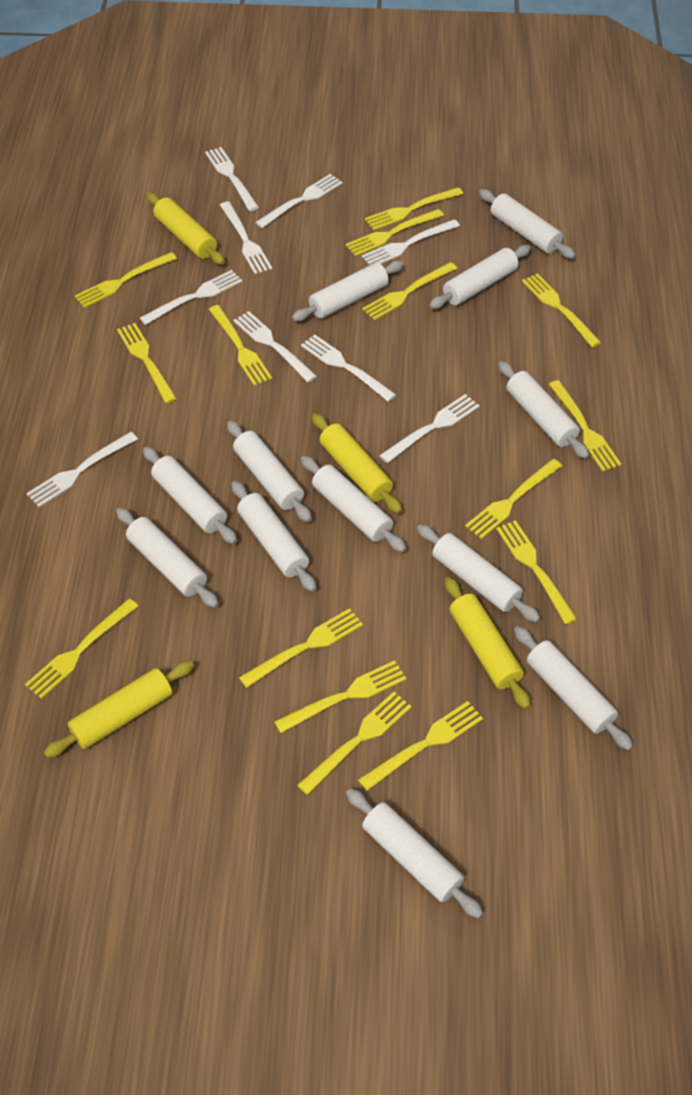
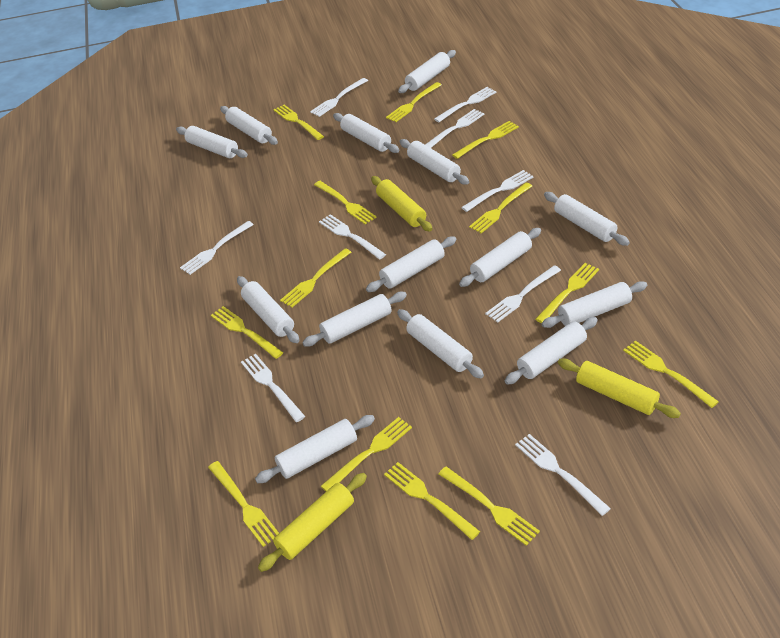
white rolling pin: [116,508,219,608] [143,447,237,544] [227,420,312,522] [232,481,316,592] [292,260,404,321] [301,456,406,552] [346,788,483,919] [417,524,540,622] [429,245,531,309] [479,189,576,259] [498,361,589,459] [514,626,633,750] = 12 -> [176,126,248,158] [220,106,278,145] [237,276,299,343] [255,415,375,483] [302,292,407,346] [333,113,400,153] [366,236,456,292] [397,309,484,378] [398,50,456,93] [399,139,469,185] [459,228,541,287] [505,317,598,385] [541,281,647,328] [544,192,630,246] = 14
yellow fork: [25,598,138,699] [75,252,177,308] [117,323,177,404] [209,305,272,386] [239,608,363,688] [274,660,407,733] [297,692,412,795] [346,209,444,256] [358,701,483,791] [362,262,457,320] [365,187,463,230] [465,459,562,539] [496,520,577,624] [522,273,601,348] [549,380,621,472] = 15 -> [208,461,279,547] [211,306,283,359] [273,105,324,140] [280,248,351,307] [314,181,377,224] [321,417,412,491] [384,462,480,540] [386,82,442,122] [439,466,540,546] [452,121,519,159] [469,183,532,233] [535,263,599,323] [623,341,719,408] = 13
yellow rolling pin: [44,661,194,758] [147,192,225,265] [312,413,402,514] [445,577,530,709] = 4 -> [258,473,367,572] [371,176,432,232] [558,359,681,418] = 3

